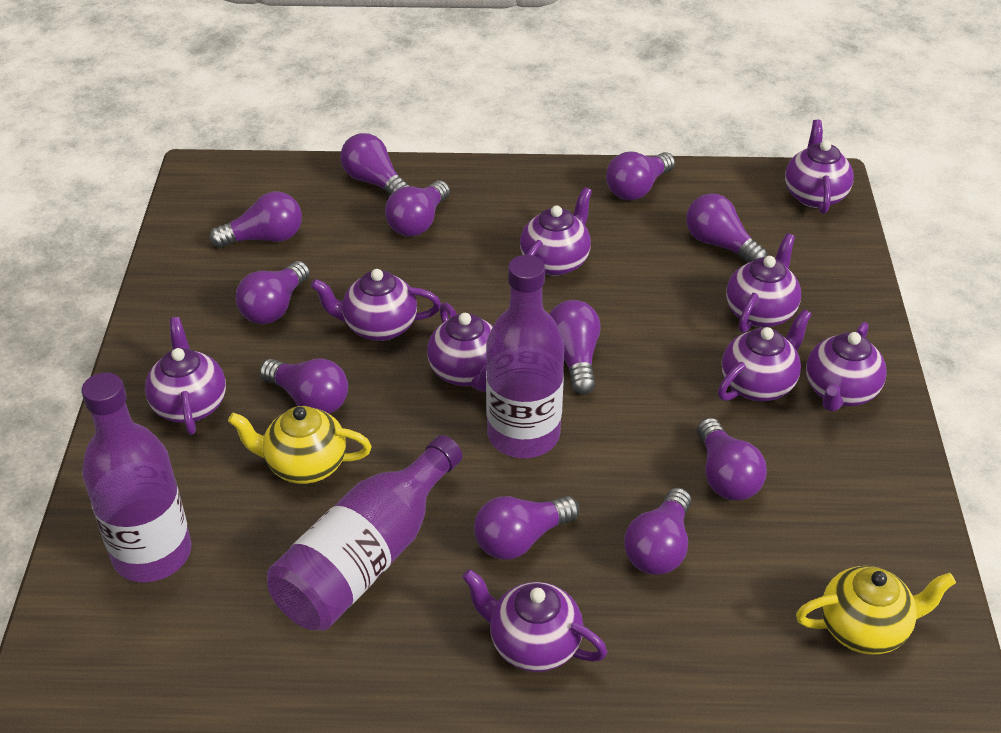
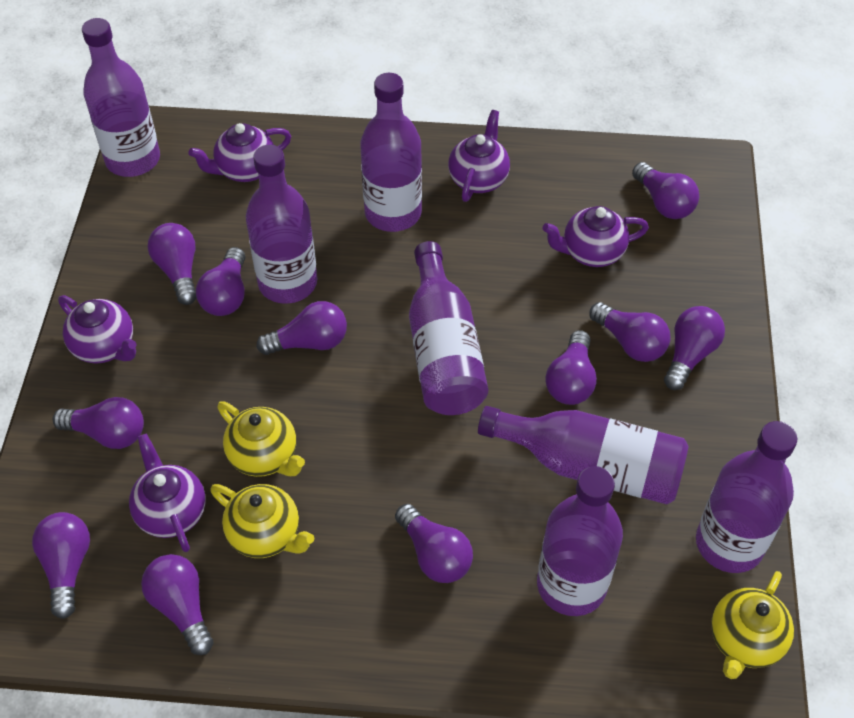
purple bottle: [82,372,192,582] [267,435,462,631] [486,255,565,458] = 3 -> [82,18,160,177] [246,145,317,304] [360,73,422,232] [409,241,488,415] [478,406,689,505] [537,466,623,616] [696,421,797,573] = 7
purple teapot: [145,317,226,435] [311,269,441,341] [427,302,493,392] [462,569,608,672] [520,187,592,276] [718,309,812,401] [726,233,801,333] [785,120,854,214] [806,322,887,412] = 9 -> [58,295,137,364] [129,434,205,552] [189,123,291,182] [448,110,510,202] [542,206,649,267] = 5
yellow teapot: [228,406,372,484] [796,566,956,655] = 2 -> [210,484,314,558] [217,401,305,477] [711,571,794,679] = 3

